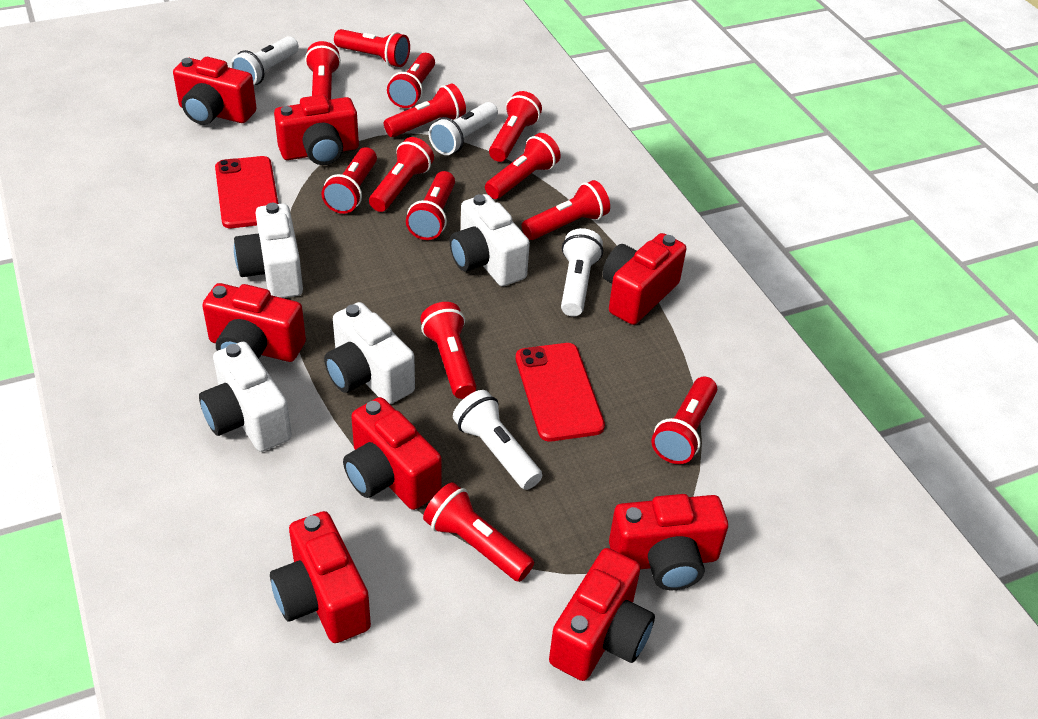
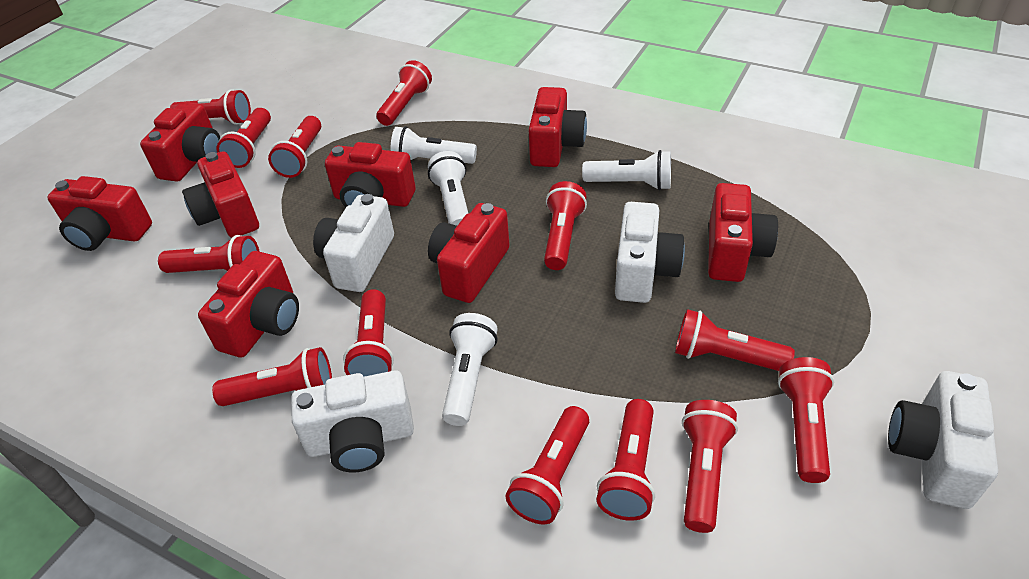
red phone: [215,156,278,228] [516,343,605,442] = 2 -> none = 0

